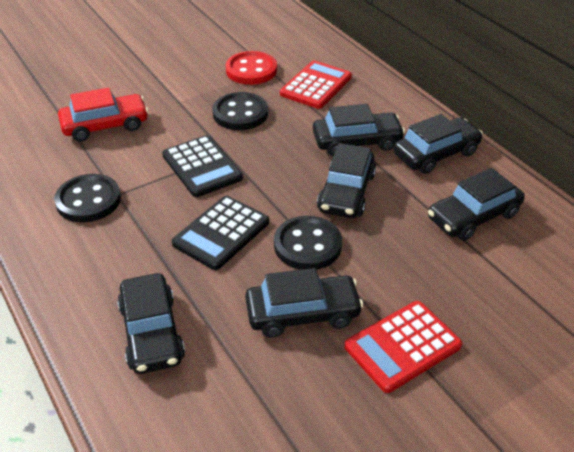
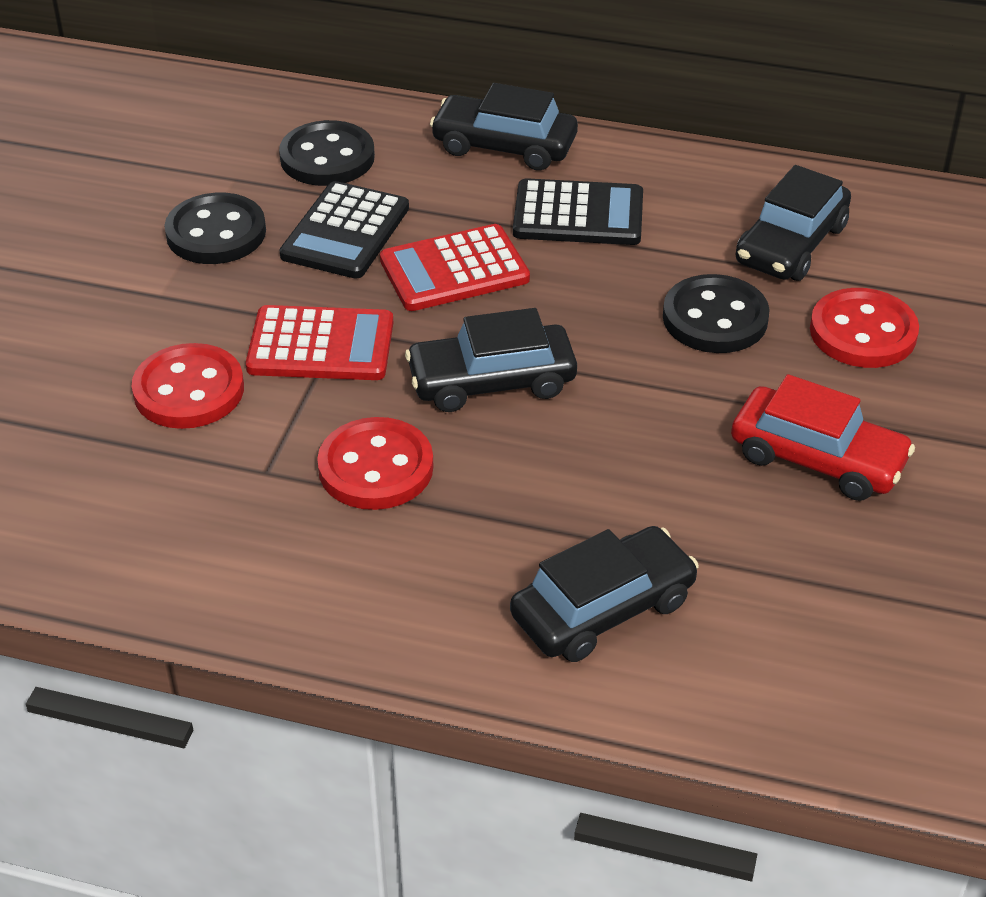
black car: [117,273,185,374] [245,268,363,338] [313,104,405,156] [317,143,376,218] [394,114,483,174] [428,168,525,241] = 6 -> [405,308,577,412] [430,83,578,170] [510,526,699,662] [735,165,851,281] = 4
red button: [226,51,277,85] = 1 -> [132,343,244,429] [317,417,433,510] [810,288,919,368] = 3

